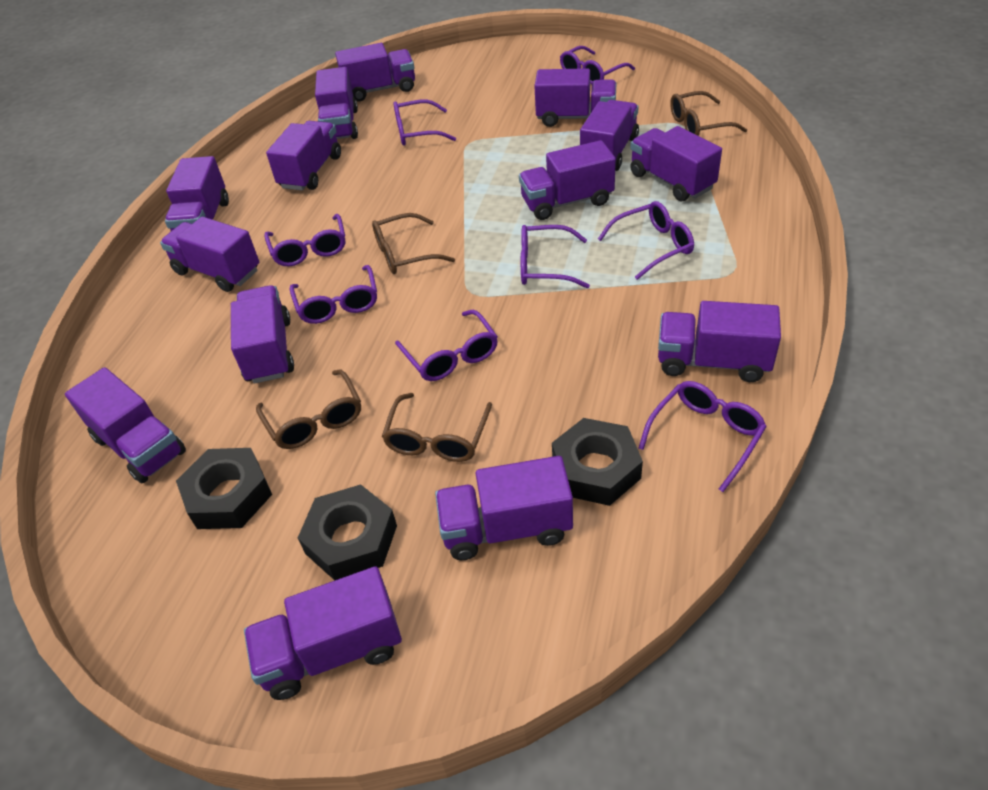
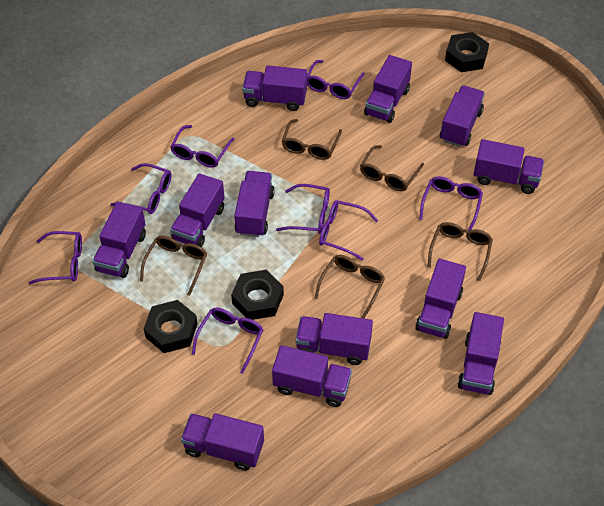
brown glasses: [256,370,361,449] [372,213,455,274] [382,393,492,462] [670,91,747,136] = 4 -> [140,236,207,296] [282,119,342,160] [315,255,385,319] [360,145,424,191] [428,222,493,281] = 5
purple truck: [65,367,186,483] [160,217,259,292] [165,156,229,231] [231,285,294,383] [244,566,402,700] [266,121,341,191] [315,67,358,139] [335,43,415,102] [435,456,573,560] [519,140,616,220] [534,68,616,127] [580,100,639,171] [630,126,722,201] [658,301,781,382] = 14 -> [93,202,146,278] [170,173,225,247] [181,413,264,471] [234,171,275,237] [242,65,307,111] [272,345,352,407] [296,313,373,365] [364,55,412,123] [415,259,466,339] [440,85,485,147] [458,312,504,395] [474,139,544,194] = 12

